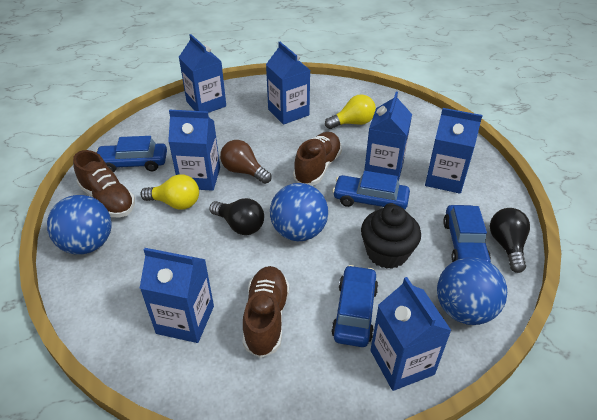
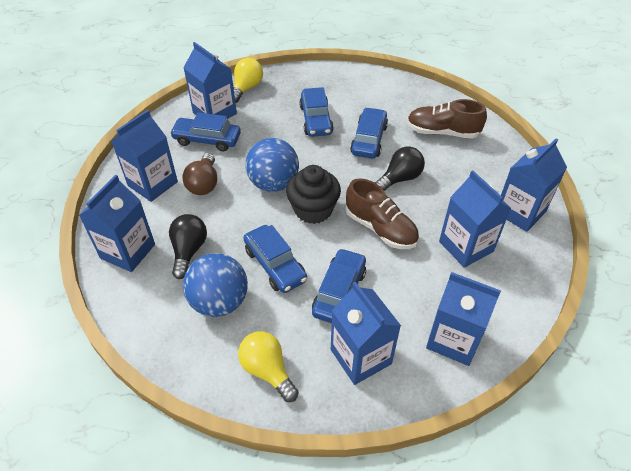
blue ball: [47,195,112,255] [270,183,328,241] [437,257,507,325] = 3 -> [183,253,248,317] [245,138,299,192] = 2
blue car: [96,136,167,173] [331,265,378,347] [332,171,410,210] [443,205,491,263] = 4 -> [170,112,241,151] [243,225,307,293] [299,87,334,137] [312,248,366,323] [350,107,388,159] = 5
brown shoe: [73,150,135,218] [243,266,289,358] [293,132,342,185] = 3 -> [346,178,419,249] [407,99,487,139] = 2

